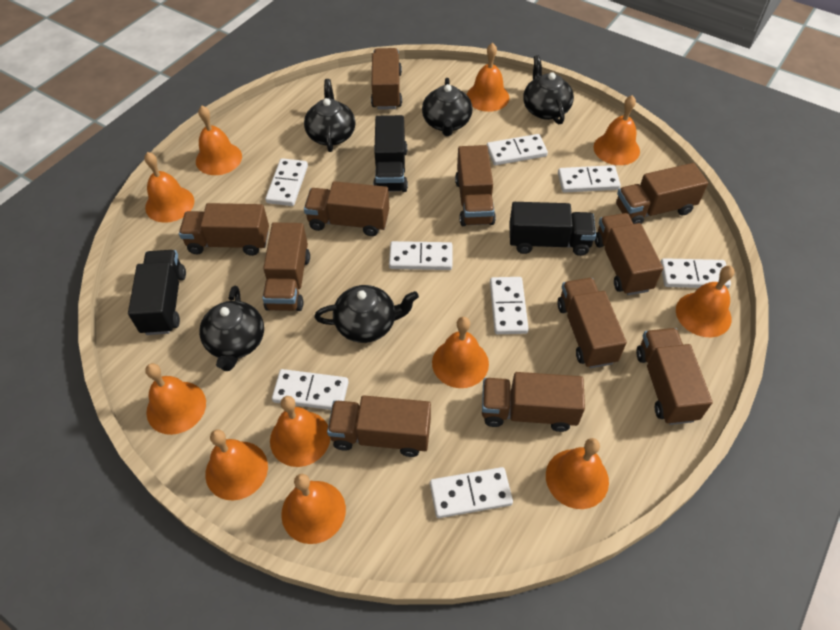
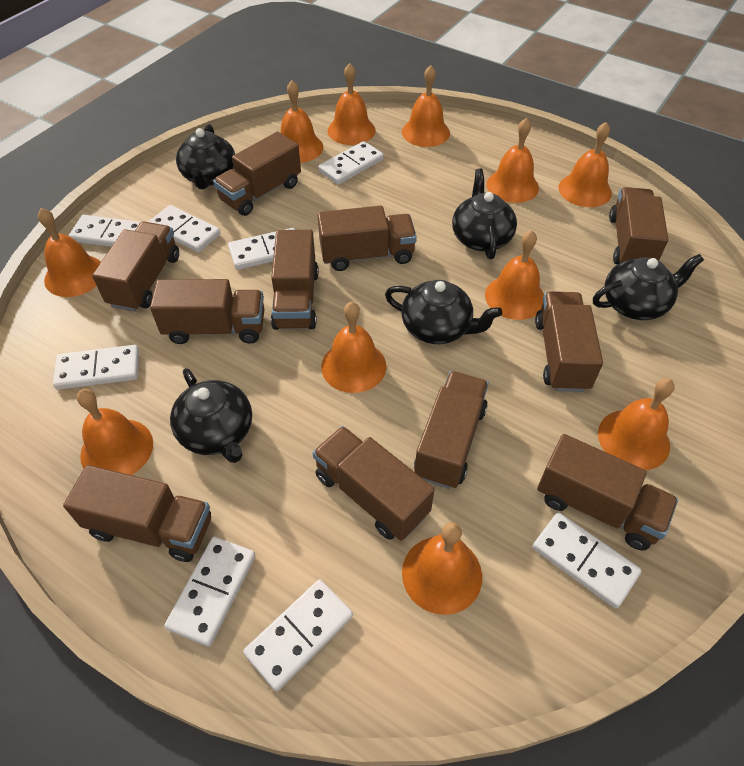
black truck: [128,250,186,335] [373,115,408,192] [509,202,596,256] = 3 -> none = 0

